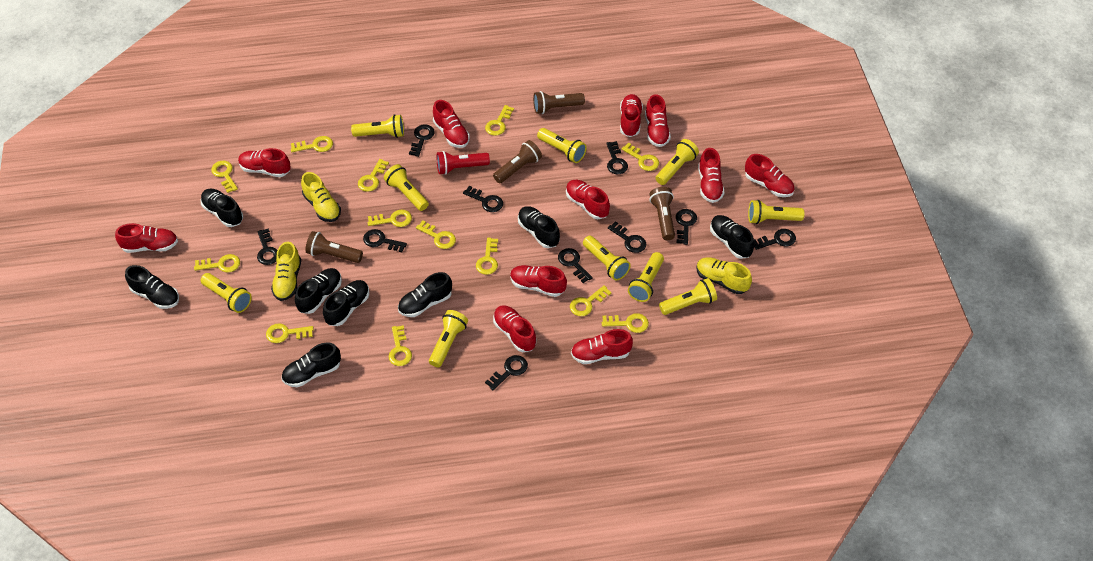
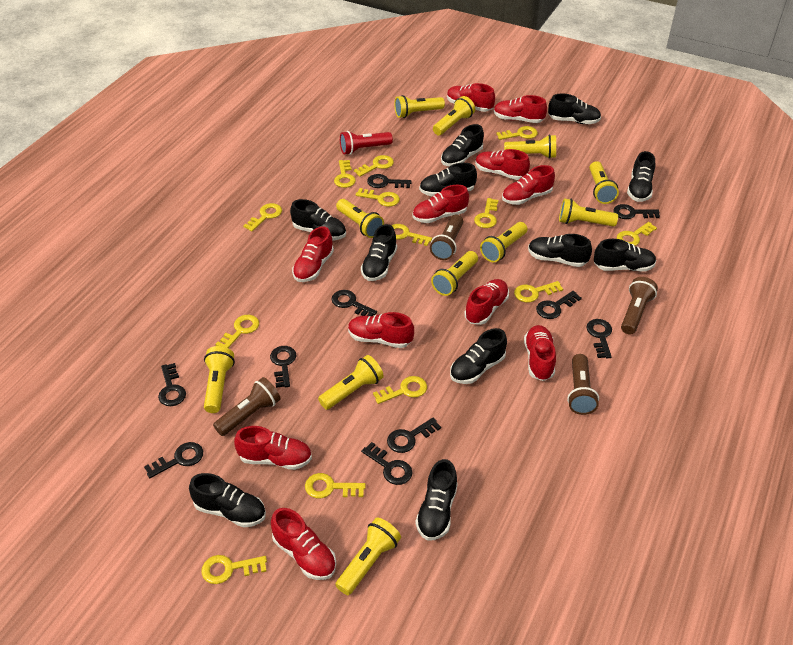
black shoe: [125,265,179,309] [201,189,243,227] [282,342,341,387] [295,268,342,314] [323,280,369,326] [398,272,452,317] [518,206,560,248] [710,215,754,259] = 8 -> [189,473,266,528] [290,199,346,240] [361,224,397,281] [415,459,458,541] [419,163,477,196] [441,124,484,166] [450,328,507,384] [528,234,592,267] [548,94,601,124] [594,239,656,272] [627,151,655,202] = 11
yellow flashlight: [201,273,252,313] [351,114,404,138] [384,164,429,211] [429,310,468,368] [537,128,587,163] [583,236,631,281] [628,252,664,302] [655,139,699,185] [659,278,717,315] [748,200,804,224] = 10 -> [204,346,235,413] [318,355,384,410] [335,518,401,595] [336,199,384,238] [394,95,445,118] [431,251,478,296] [433,96,475,135] [480,222,528,262] [504,135,556,159] [559,198,618,227] [590,161,619,204] = 11
yellow shoe: [271,242,301,301] [301,172,341,222] [696,257,752,294] = 3 -> none = 0

